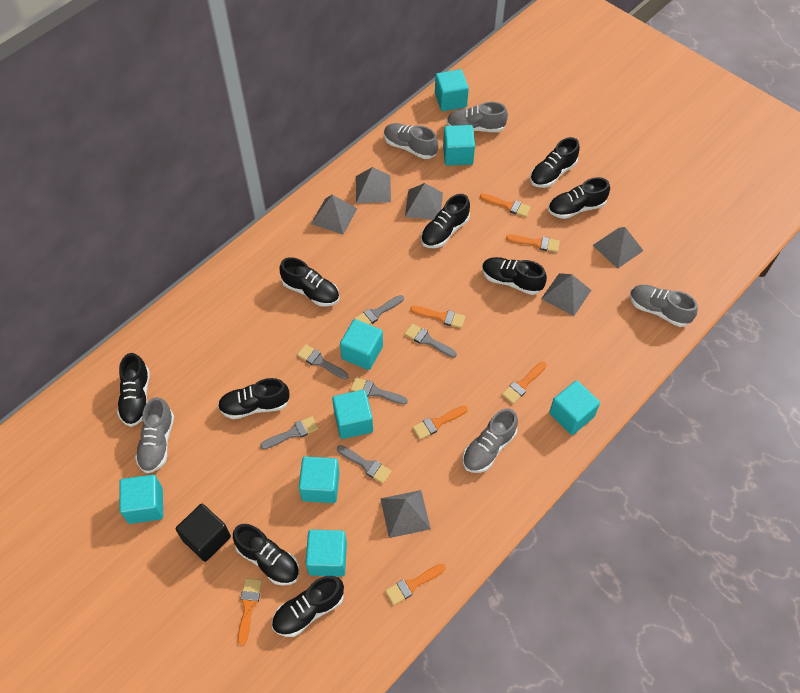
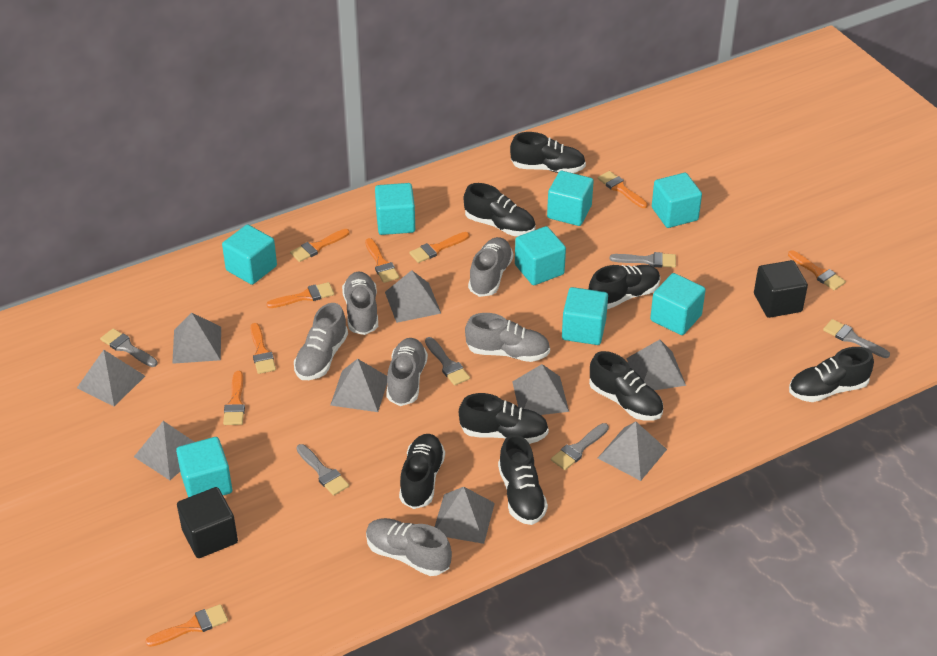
black cube: [176,504,231,562] = 1 -> [177,487,238,558] [754,260,808,318] = 2
black shoe: [117,353,149,427] [218,378,290,419] [233,524,299,586] [272,576,344,637] [279,257,339,307] [421,194,470,248] [482,257,547,295] [530,137,580,188] [548,177,610,219] = 9 -> [399,434,445,509] [459,393,549,444] [464,183,536,236] [498,434,548,525] [510,132,586,173] [589,265,660,309] [589,351,663,421] [789,347,874,402] = 8
grey pyramid: [311,195,358,235] [356,167,391,203] [380,490,431,538] [405,183,443,220] [541,273,591,316] [593,227,644,269] = 6 -> [77,350,145,406] [134,421,194,480] [172,312,221,364] [330,359,387,412] [385,270,441,323] [435,487,495,544] [512,364,569,415] [598,422,667,481] [626,340,686,390] = 9
grey shoe: [135,397,174,473] [384,123,438,159] [447,102,508,132] [463,408,518,473] [630,285,698,327] = 5 -> [294,303,348,380] [342,272,378,335] [366,518,452,576] [386,338,428,406] [465,313,550,362] [468,237,513,297] = 6
orange brush: [238,578,262,646] [385,564,446,605] [410,306,466,328] [413,405,468,440] [480,193,531,217] [502,362,547,404] [506,235,560,252] = 7 -> [145,604,228,647] [223,371,245,425] [250,323,276,374] [266,282,334,308] [290,229,350,262] [365,238,399,283] [409,232,469,263] [598,171,648,208] [788,251,846,290] = 9

